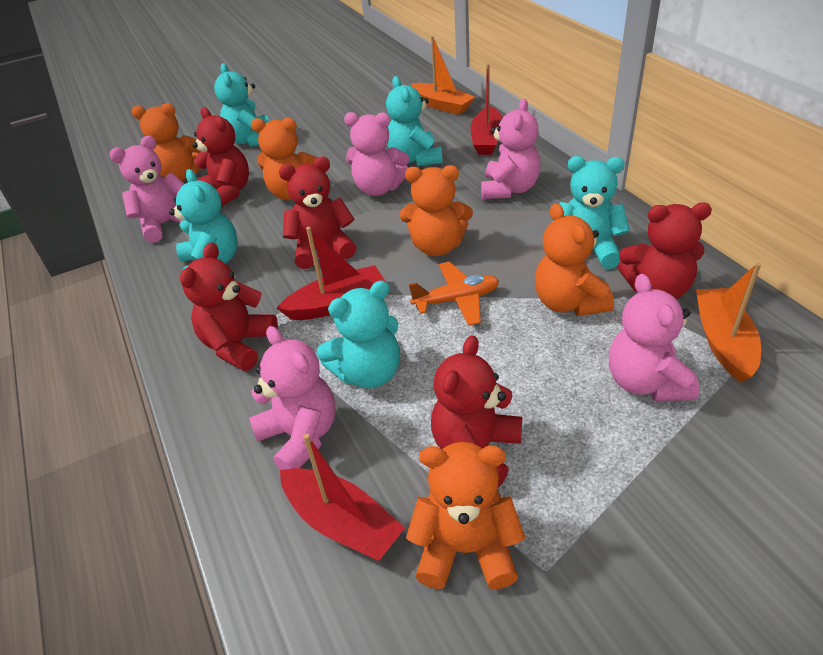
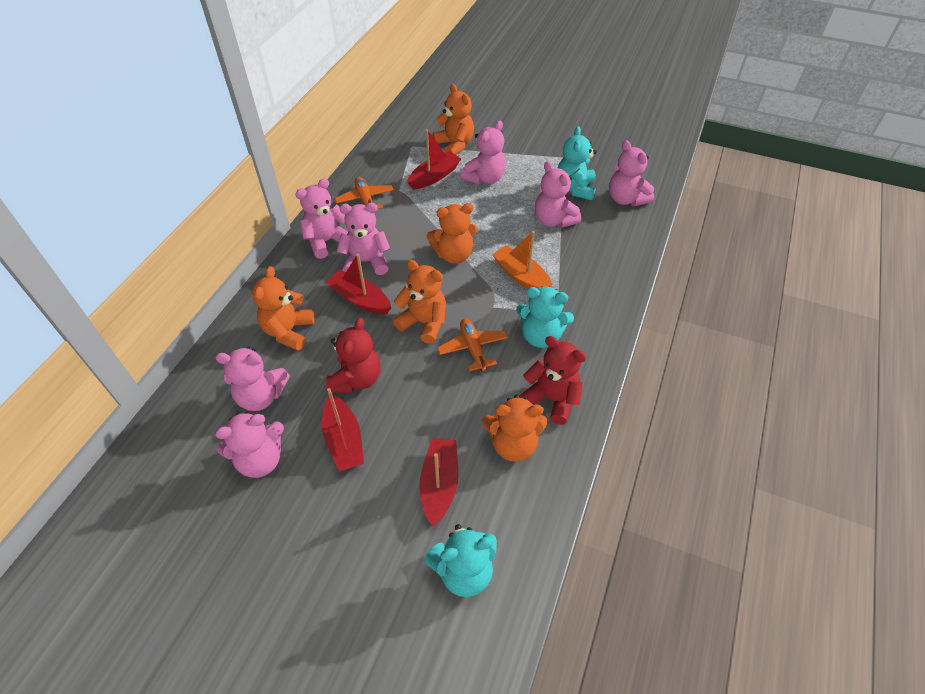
orange boat: [411,36,475,115] [696,263,761,383] = 2 -> [492,231,552,289] = 1
orange plane: [409,261,499,326] = 1 -> [335,177,394,209] [437,318,508,372] = 2
pink teddy bear: [109,136,184,243] [249,326,336,470] [344,112,409,196] [481,98,541,199] [609,274,699,401] = 5 -> [215,346,290,411] [215,412,284,478] [295,178,348,259] [337,203,390,275] [461,120,506,184] [535,161,581,228] [609,140,654,206] = 7
red boat: [277,227,386,320] [280,434,405,561] [471,64,503,155] = 3 -> [322,388,364,472] [326,254,391,314] [407,129,461,189] [420,438,458,526] = 4
red teddy bear: [180,242,278,371] [192,107,249,207] [279,156,356,269] [431,335,522,489] [618,202,712,299] = 5 -> [326,318,381,393] [519,336,586,425] = 2
turquoise teddy bear: [169,169,238,270] [214,63,270,147] [316,281,400,389] [386,76,443,166] [560,156,630,269] = 5 -> [425,524,497,597] [516,286,574,348] [558,126,597,200] = 3

